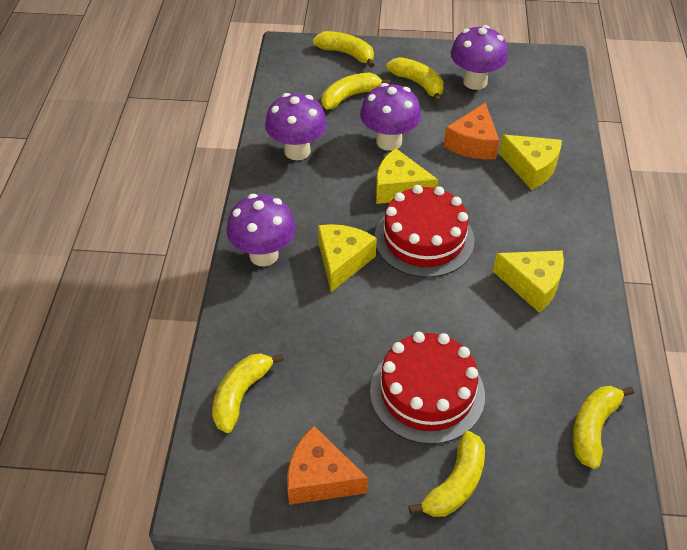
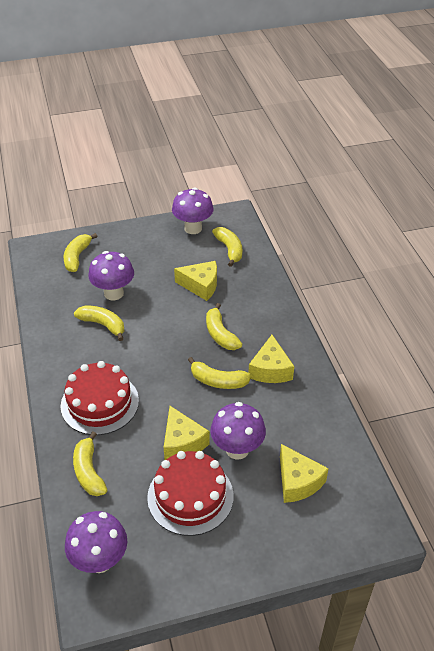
orange cheese: [287,426,368,505] [444,103,499,159] = 2 -> none = 0

